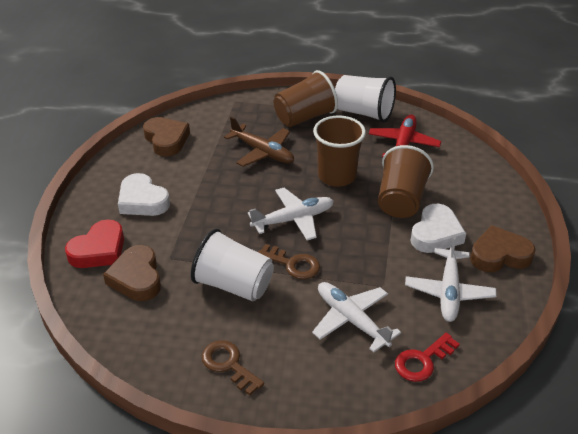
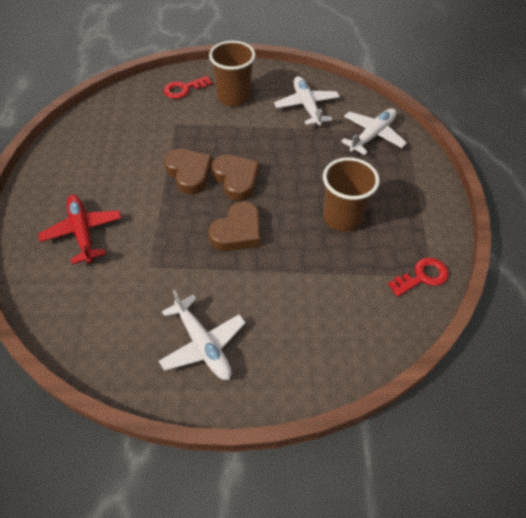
brown cup: [274,70,338,127] [313,115,366,187] [378,145,434,218] = 3 -> [209,41,256,106] [323,157,380,232] = 2
brown key: [202,340,264,396] [258,244,320,279] = 2 -> none = 0
brown plane: [224,116,294,167] = 1 -> none = 0
red heart: [65,220,124,268] = 1 -> none = 0
red key: [395,333,460,382] = 1 -> [163,76,212,99] [388,258,449,297] = 2
white cup: [191,229,274,301] [335,75,396,123] = 2 -> none = 0
white heart: [118,173,170,216] [410,204,466,253] = 2 -> none = 0

